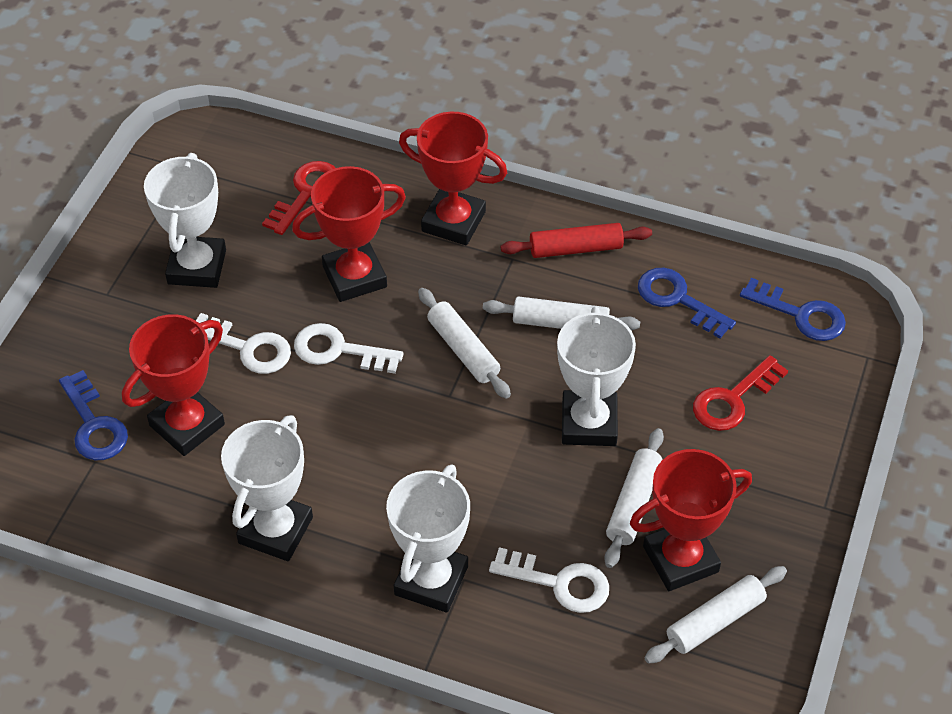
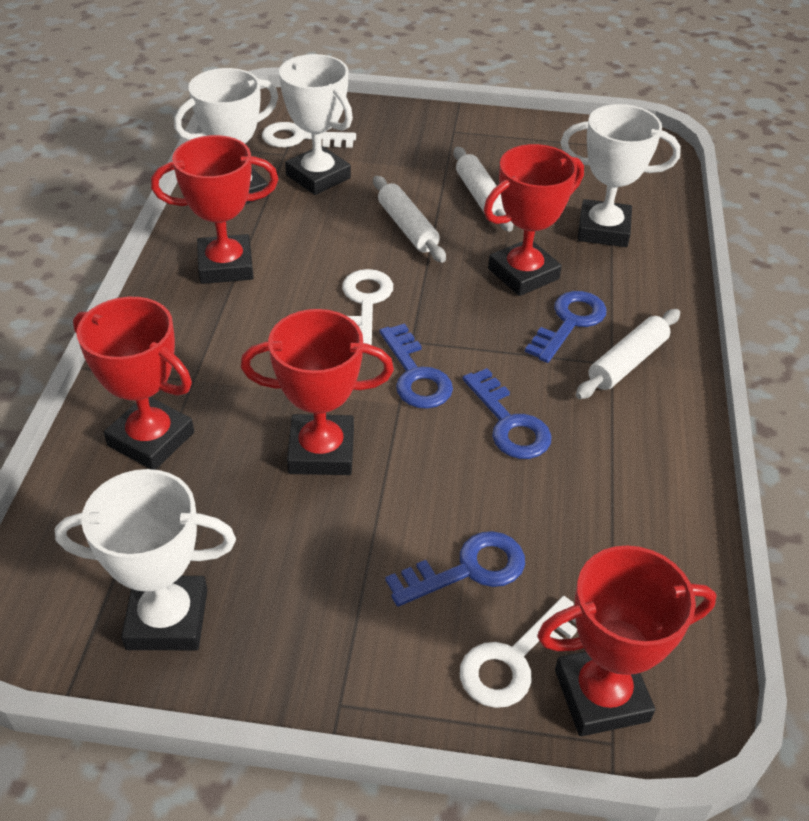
blue key: [59,370,128,461] [638,268,736,339] [740,278,846,341] = 3 -> [379,323,453,409] [385,531,525,607] [462,368,552,459] [525,291,607,363] = 4
red key: [262,161,335,235] [693,355,788,431] = 2 -> none = 0
red rolling pin: [501,223,652,258] = 1 -> none = 0
red trophy: [122,314,225,456] [292,166,406,302] [399,112,507,245] [630,449,752,591] = 4 -> [73,297,194,470] [151,135,278,284] [241,309,394,475] [484,144,584,296] [537,545,716,737] = 5
white rolling pin: [418,288,511,399] [483,296,640,330] [604,428,664,568] [645,566,787,664] = 4 -> [373,176,446,263] [453,147,513,232] [576,309,680,399] = 3

